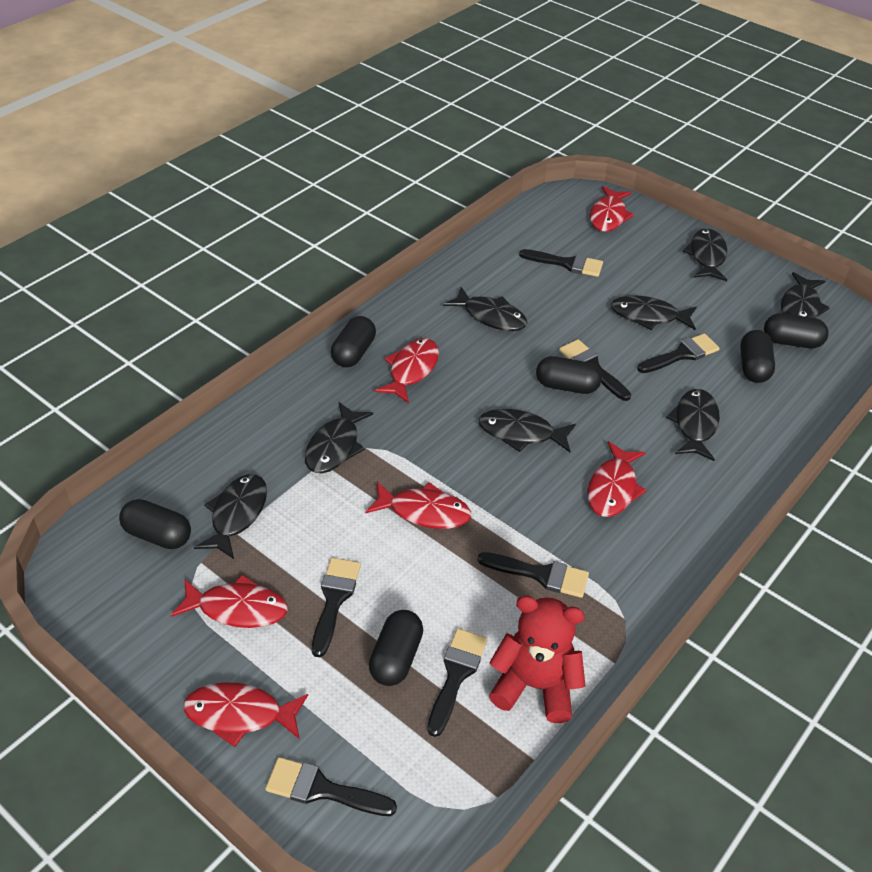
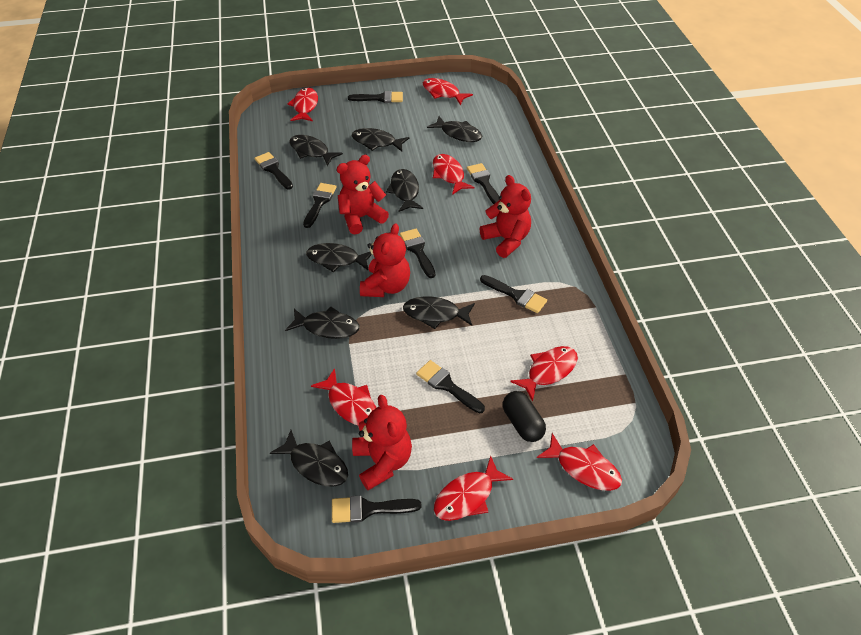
black brush: [265,757,397,816] [312,558,361,657] [427,628,487,737] [478,552,589,598] [519,249,603,277] [559,339,631,401] [637,333,720,373] = 7 -> [254,152,293,189] [303,183,337,228] [332,495,422,523] [348,91,403,103] [400,229,435,278] [416,360,485,413] [467,163,500,204] [480,275,547,313] = 8
black capsule: [119,499,191,549] [331,316,376,368] [369,610,423,686] [536,356,602,394] [740,330,775,383] [764,313,829,348] = 6 -> [503,391,546,442] = 1
red fish: [171,575,288,628] [183,682,308,747] [365,482,471,529] [375,338,439,403] [588,441,647,517] [590,186,634,232] = 6 -> [287,88,318,121] [311,368,376,426] [423,78,473,105] [433,154,475,195] [434,456,513,521] [510,346,578,401] [537,433,622,491] = 7
red teddy bear: [489,596,585,723] = 1 -> [337,155,389,234] [352,395,412,490] [360,223,410,297] [479,175,531,258] = 4

